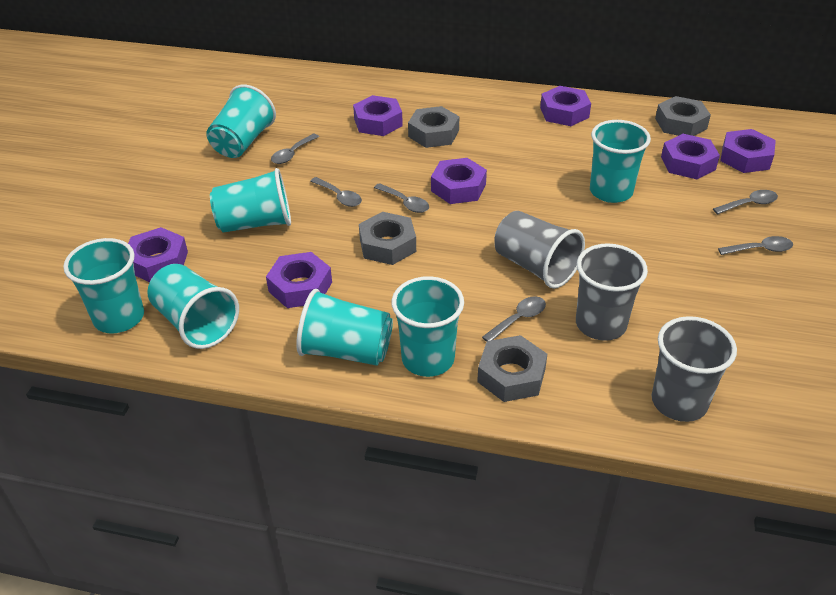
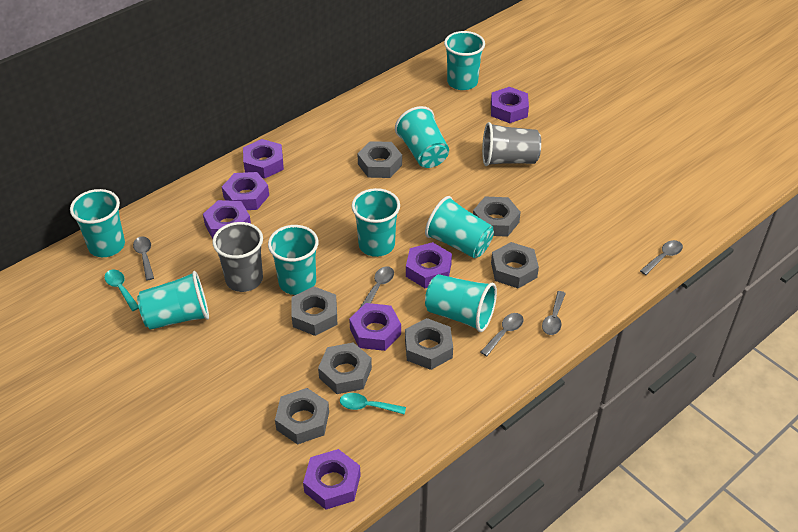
grey cup: [494,211,585,289] [576,243,648,341] [652,316,737,422] = 3 -> [212,222,263,292] [482,122,541,166] = 2
grey nut: [359,212,416,265] [408,106,459,148] [477,335,547,402] [655,96,711,136] = 4 -> [275,388,329,445] [292,286,337,336] [318,343,372,394] [358,141,402,178] [405,318,453,370] [473,197,521,237] [491,242,539,288] = 7
grey spoon: [271,134,319,164] [310,177,362,207] [374,183,429,213] [482,296,546,342] [713,190,778,214] [718,236,793,255] = 6 -> [133,236,154,280] [359,266,394,309] [481,313,524,356] [542,291,566,335] [640,240,683,275] = 5
turquoise cup: [63,238,144,333] [147,264,239,349] [206,84,276,158] [210,168,291,233] [296,289,393,366] [392,276,464,377] [590,120,651,203] = 7 -> [70,189,125,257] [137,271,209,330] [268,225,318,295] [352,188,400,257] [395,106,449,168] [425,196,494,258] [425,274,497,332] [444,31,485,90] = 8
turquoise spoon: none = 0 -> [104,270,139,311] [340,393,406,415] = 2

